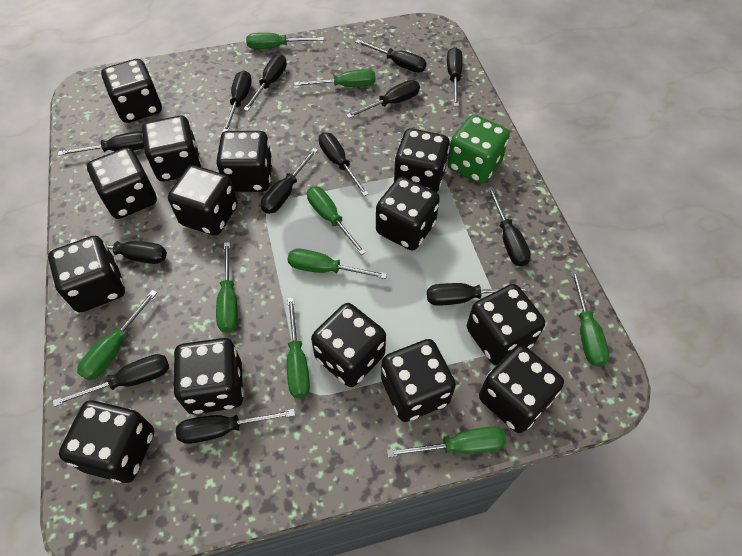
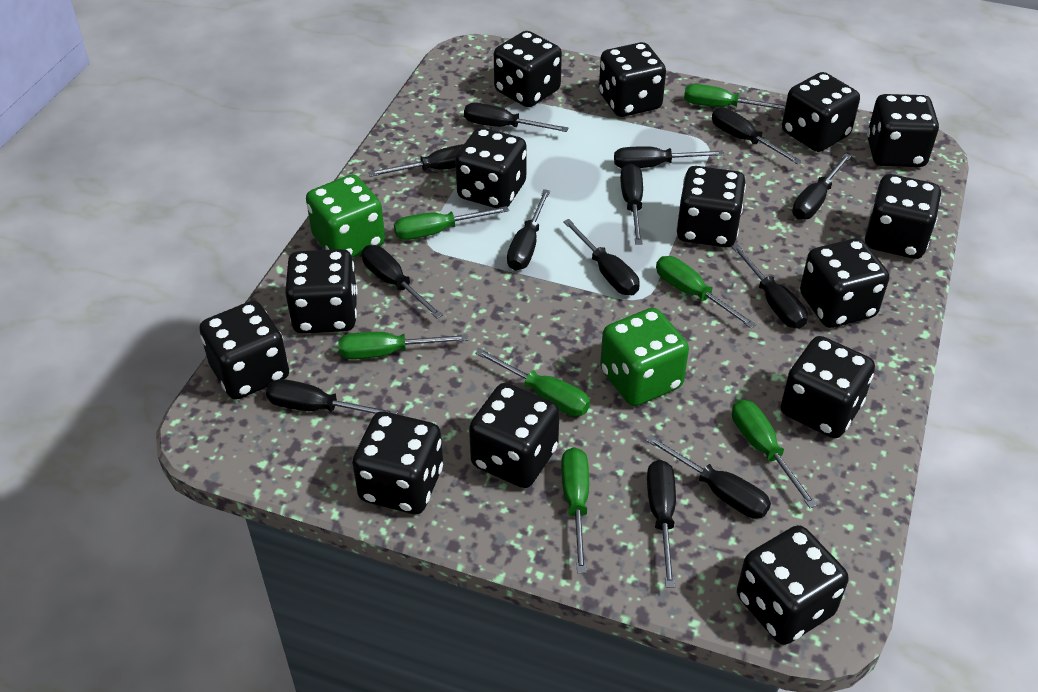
green dice: [447,114,510,184] = 1 -> [306,174,385,258] [600,308,689,406] = 2
green screwdriver: [77,290,157,380] [216,242,238,333] [246,33,324,49] [287,249,387,279] [287,297,310,398] [294,69,376,87] [307,186,366,255] [387,426,506,457] [571,270,609,367] = 9 -> [338,332,468,359] [394,206,509,240] [475,348,590,416] [561,447,589,573] [656,256,756,329] [684,84,786,110] [732,399,817,508] = 7

